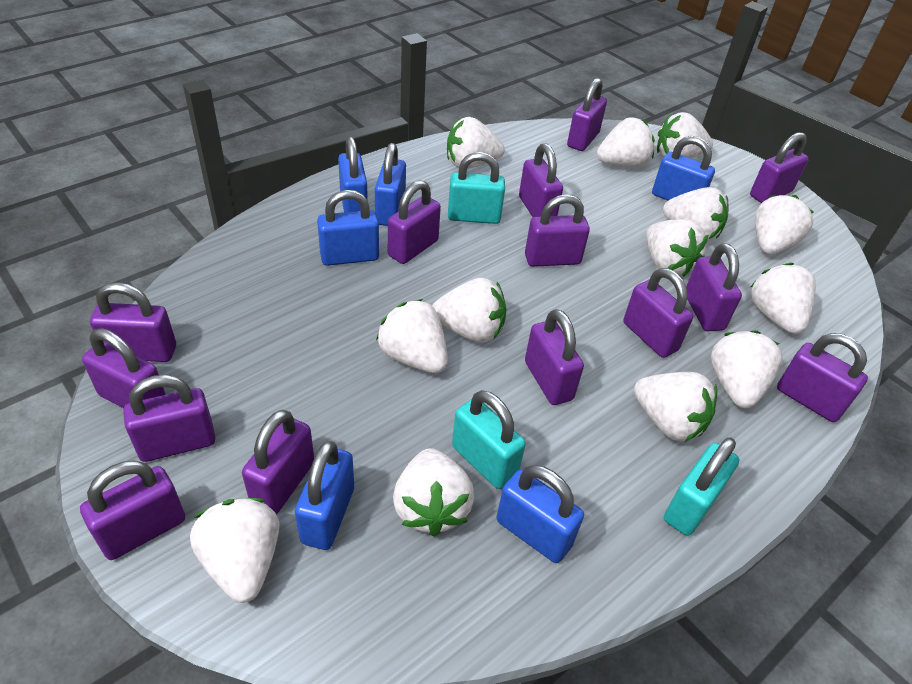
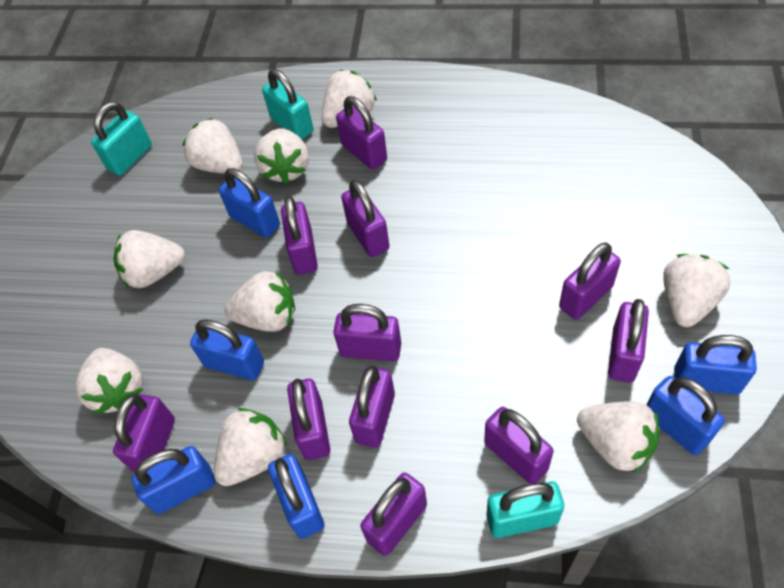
purple padlock: [80,460,185,560] [82,328,166,408] [90,282,176,362] [123,375,215,462] [242,410,314,514] [388,180,441,264] [519,143,563,217] [525,194,590,267] [525,309,584,405] [567,78,607,151] [623,268,693,358] [686,243,742,331] [750,132,809,203] [777,333,868,422] = 14 -> [113,394,175,472] [281,196,318,274] [287,378,330,460] [333,304,401,362] [336,96,387,170] [341,180,389,257] [349,366,395,448] [360,472,427,556] [484,407,554,484] [559,243,621,320] [608,299,649,383] = 11
white strawberry: [190,498,279,603] [376,299,448,373] [393,448,475,537] [432,278,506,342] [447,117,505,169] [597,117,655,167] [634,372,717,442] [646,219,708,277] [657,112,713,159] [663,187,729,241] [711,330,783,408] [750,263,816,334] [755,195,813,254] = 13 -> [76,348,143,414] [113,230,185,288] [183,118,243,174] [214,408,288,486] [224,271,295,332] [254,128,309,184] [322,70,377,128] [577,401,659,473] [664,254,731,327] = 9

